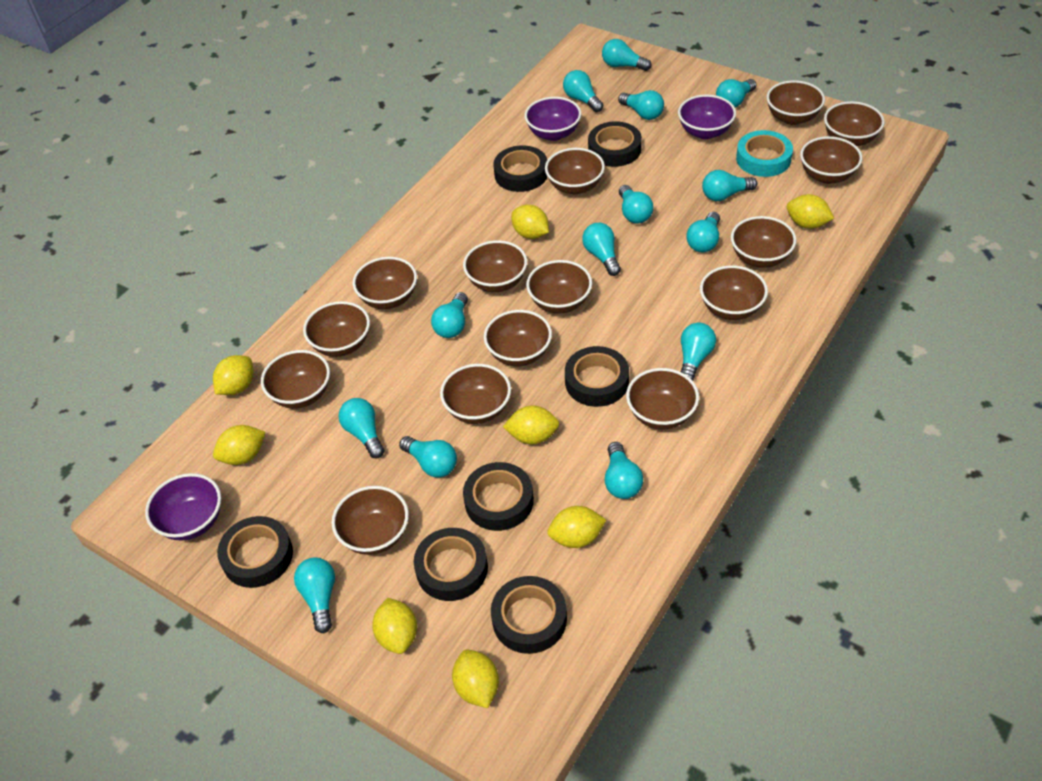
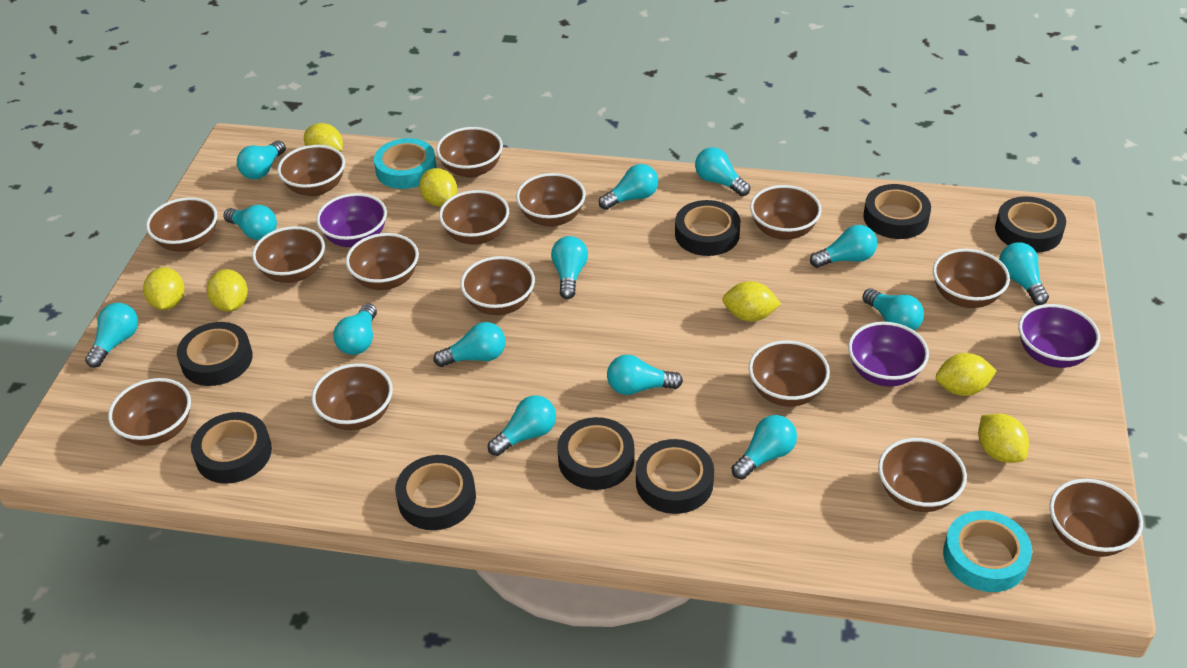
black tape: [217,516,293,588] [414,528,488,601] [463,462,534,531] [491,576,567,654] [493,145,547,192] [565,346,629,407] [588,121,642,167] = 7 -> [177,322,253,386] [191,412,272,484] [395,455,476,530] [557,417,635,490] [636,439,714,514] [675,200,740,256] [863,184,931,239] [995,196,1066,253] = 8
turquoise tape: [736,130,793,177] = 1 -> [374,138,437,189] [943,511,1032,592] = 2
yellow lemon: [213,355,254,395] [213,425,265,465] [372,598,417,654] [452,650,499,708] [503,405,559,444] [512,204,549,239] [547,506,606,548] [787,194,834,229] = 8 -> [143,267,184,310] [207,269,248,312] [304,123,343,152] [419,168,457,207] [722,281,781,322] [936,353,997,396] [978,414,1029,463] = 7

